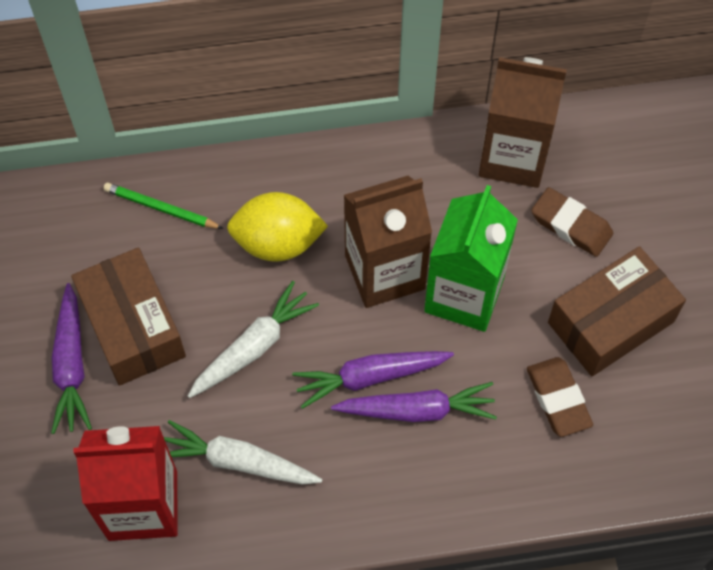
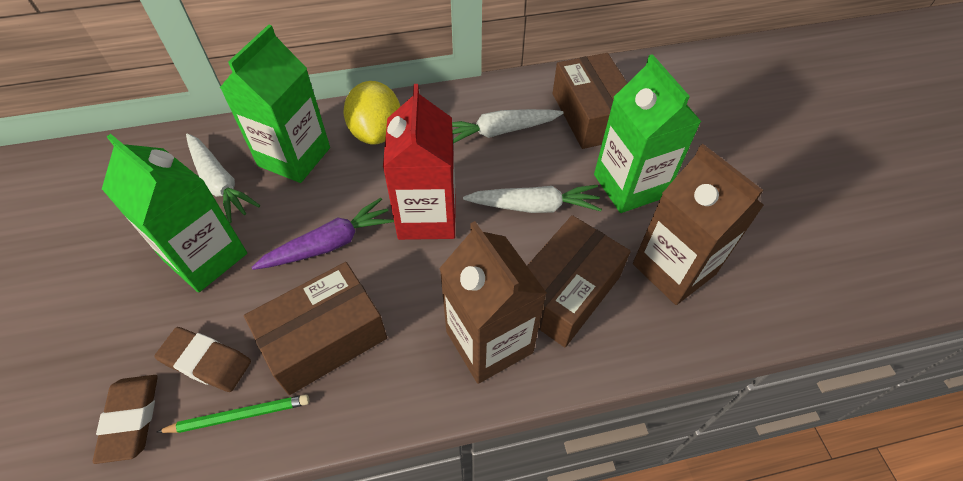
brown box: [71,248,186,386] [548,246,686,376] = 2 -> [244,262,387,395] [527,215,631,347] [553,53,627,149] = 3
green carton: [424,185,518,332] = 1 -> [102,134,247,293] [220,25,330,183] [594,54,702,213] = 3
purple carrot: [51,283,92,434] [292,351,454,409] [331,382,497,422] = 3 -> [251,198,394,270] = 1
white carrot: [164,420,322,484] [188,281,319,398] = 2 -> [186,134,260,223] [452,109,564,143] [463,185,602,213] = 3

